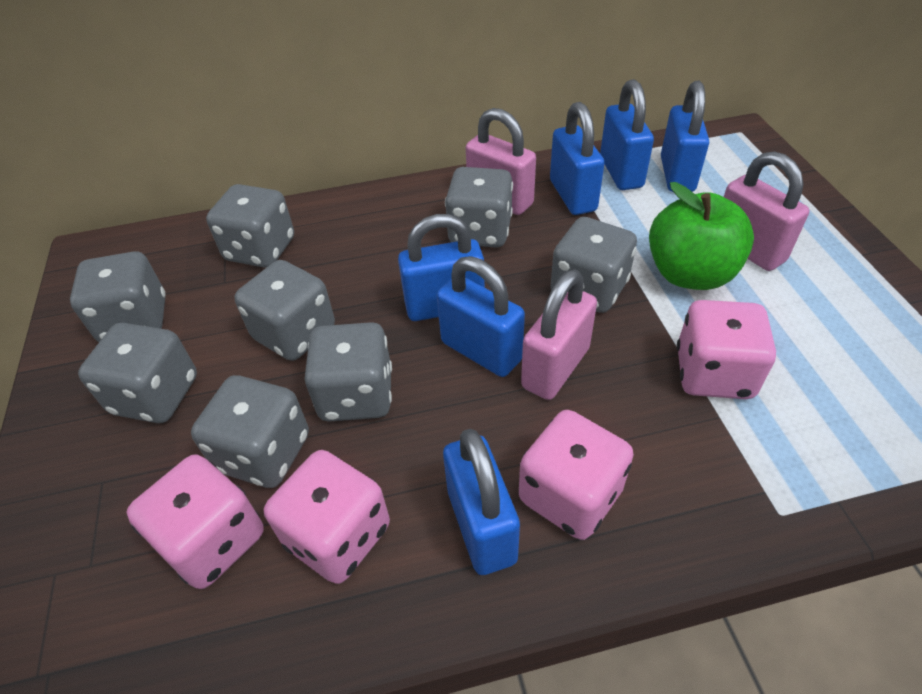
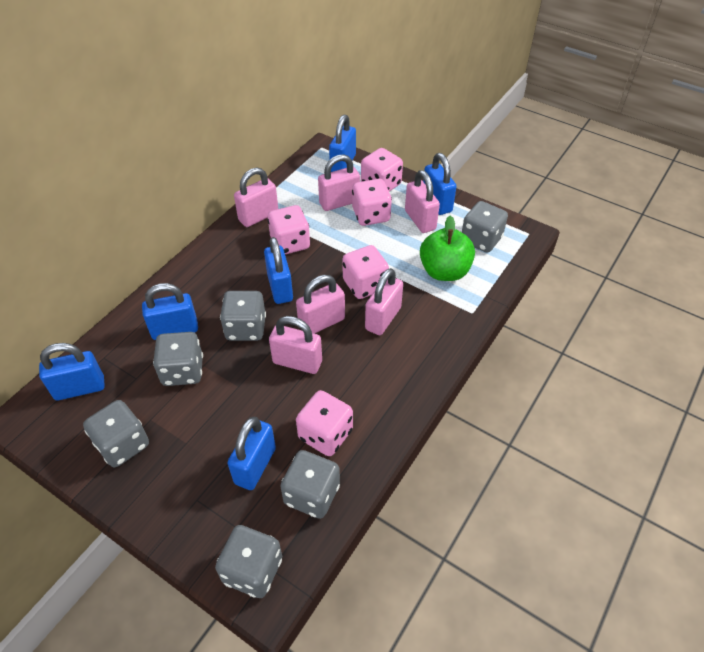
grey dice: [70,251,166,342] [78,323,197,423] [191,375,309,488] [206,184,294,268] [234,260,335,361] [304,322,392,422] [445,167,513,247] [550,217,637,313] = 8 -> [83,400,149,467] [153,332,203,386] [215,525,282,598] [220,291,266,341] [280,450,340,519] [462,201,508,253] = 6
pink dice: [127,455,264,589] [264,450,390,584] [519,410,634,540] [677,300,776,399] = 4 -> [267,205,310,254] [296,390,353,456] [342,245,389,299] [352,179,392,226] [361,148,403,192] = 5
pink padlock: [466,108,536,215] [521,270,597,400] [724,151,809,271] = 3 -> [234,168,278,227] [269,316,322,374] [296,275,345,334] [318,154,360,211] [365,268,403,335] [405,170,440,233] = 6

